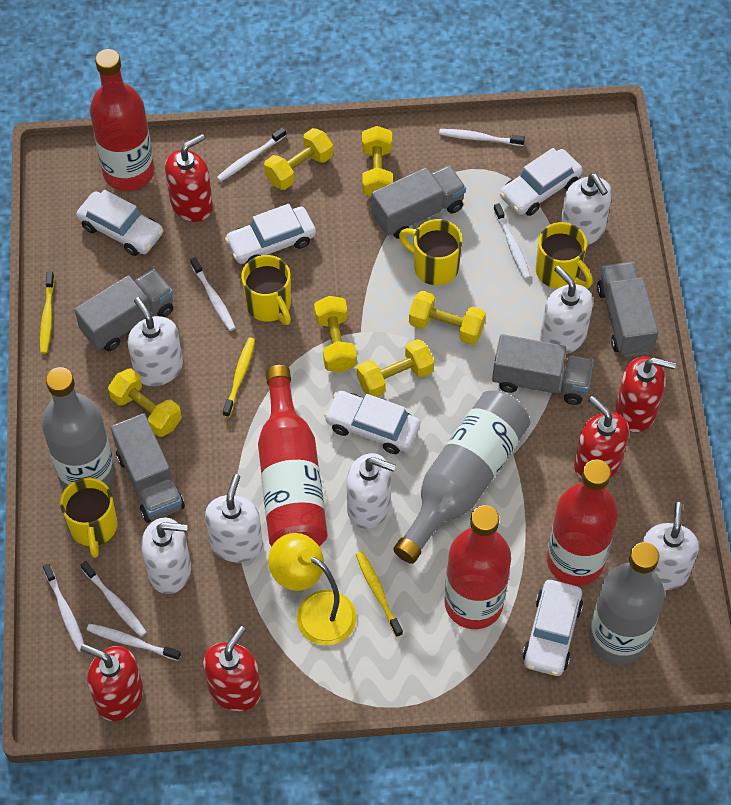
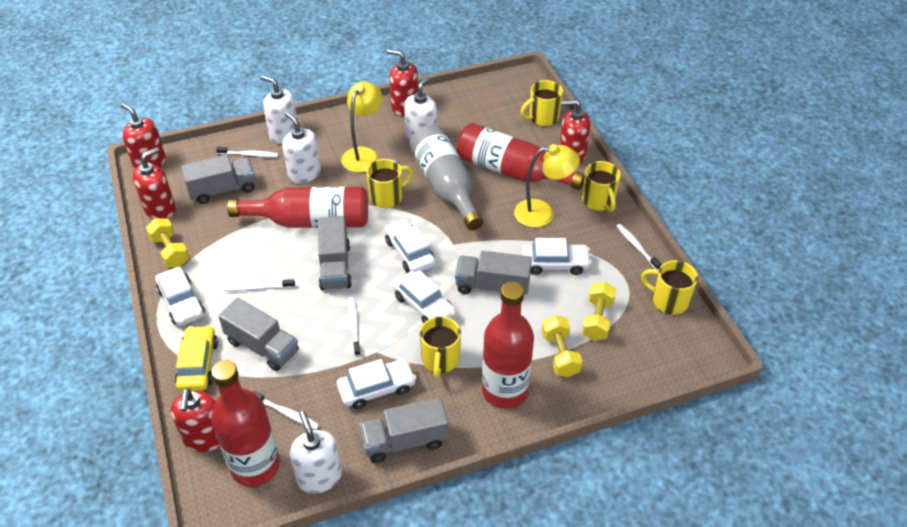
grey bottle: [42,367,115,490] [393,390,530,564] [589,542,665,664] = 3 -> [410,124,483,230] = 1
white soap dispenser: [128,297,183,386] [142,517,191,594] [205,474,263,563] [347,453,396,529] [540,266,593,354] [561,173,612,245] [643,502,699,590] = 7 -> [261,75,297,144] [282,112,321,184] [289,411,342,494] [404,76,437,142] = 4
white toothbrush: [43,563,84,652] [81,561,147,637] [87,624,181,661] [190,257,236,331] [217,127,286,182] [439,129,525,146] [493,203,531,279] = 7 -> [216,147,278,157] [224,279,295,291] [252,390,319,430] [348,297,361,356] [617,224,661,270] = 5
yellow car: none = 0 -> [175,325,218,391] = 1
yellow dumbbell: [108,368,182,437] [264,128,333,190] [314,296,357,373] [357,339,434,397] [362,126,393,197] [409,291,486,345] = 6 -> [146,218,189,268] [541,315,583,377] [582,282,616,341] = 3
yellow lamp: [268,533,357,646] = 1 -> [341,81,382,172] [514,144,580,228] = 2
yellow mug: [60,478,118,558] [241,255,291,325] [399,219,462,285] [536,222,593,288] = 4 -> [366,159,413,208] [420,316,461,379] [520,80,563,126] [582,161,621,212] [641,260,698,314] = 5
yellow toothbrush: [40,272,55,354] [223,338,255,417] [356,551,403,637] = 3 -> none = 0

